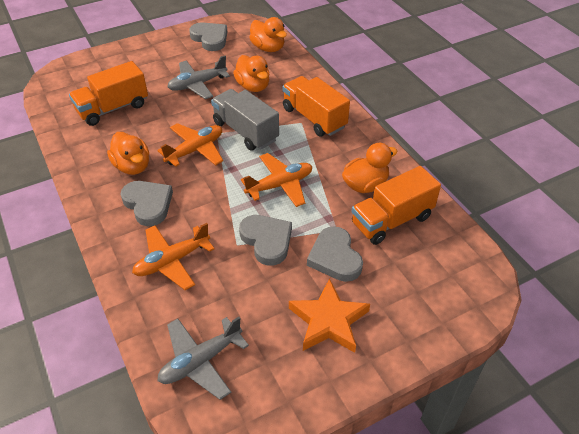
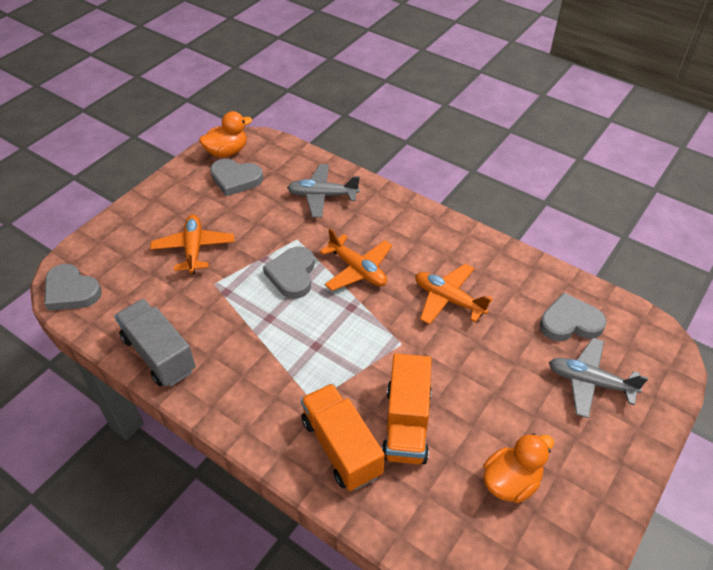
orange duck: [107,132,149,175] [233,55,270,92] [249,17,287,52] [342,143,398,193] = 4 -> [199,111,252,157] [483,433,554,503] = 2
orange star: [289,278,370,353] = 1 -> none = 0
orange truck: [69,61,148,126] [282,76,350,137] [352,166,441,245] = 3 -> [301,383,385,491] [382,353,432,464] = 2

